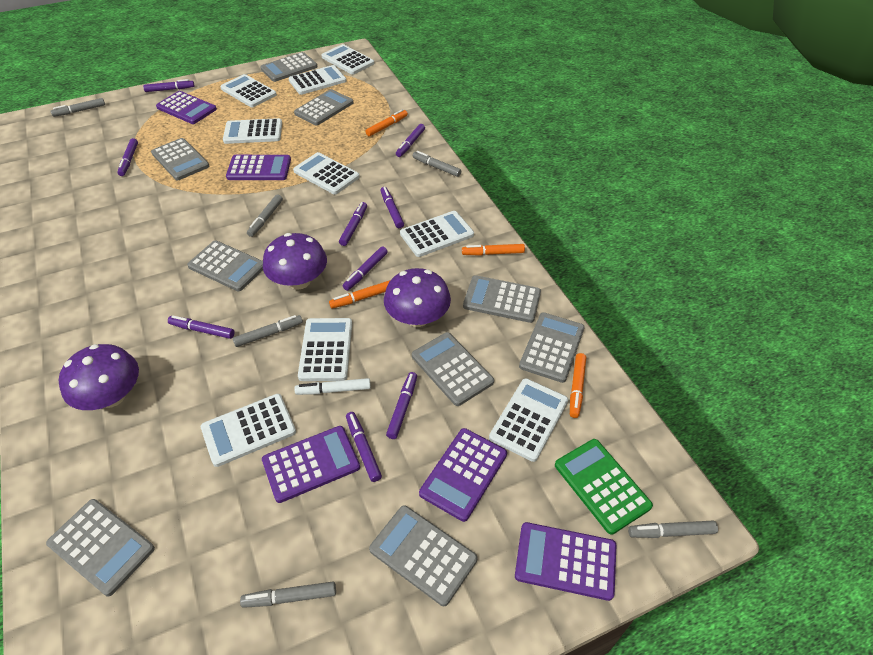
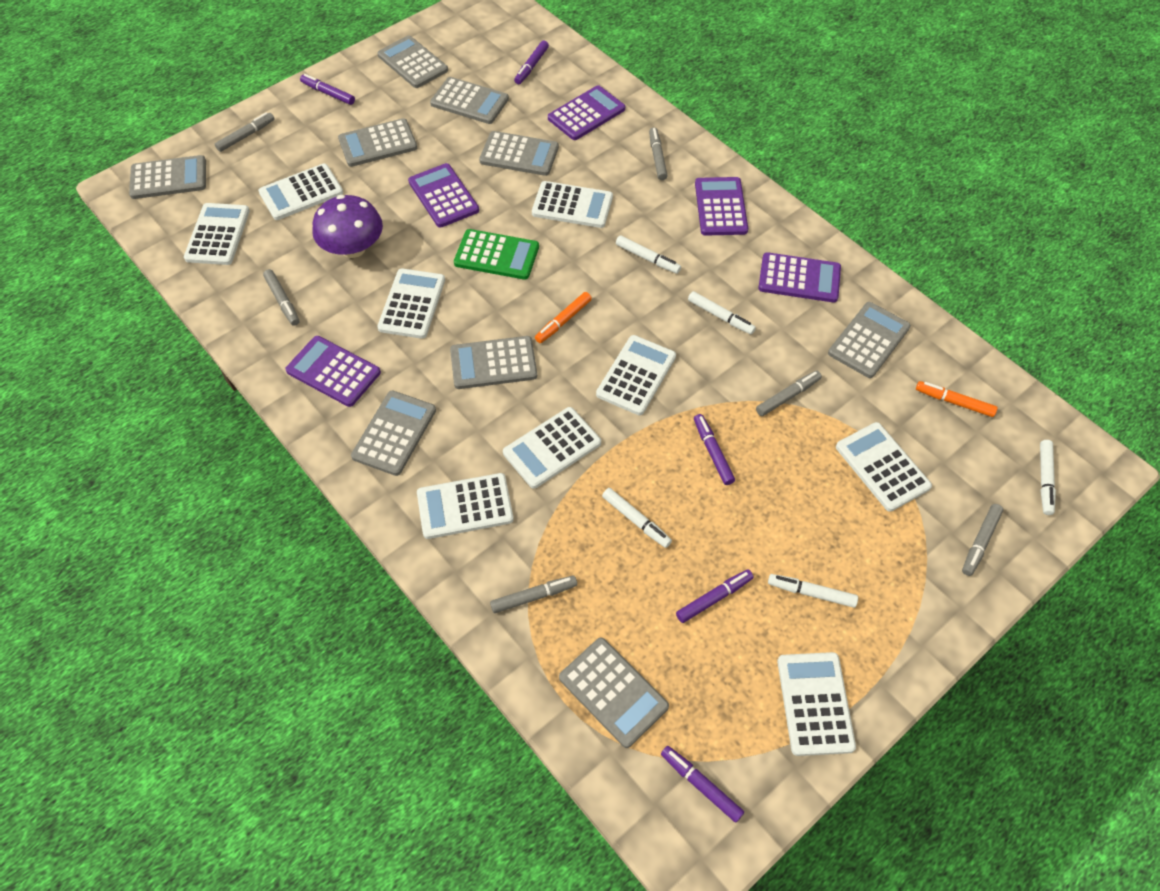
orange marker: [329,280,390,309] [365,109,408,136] [462,244,525,256] [570,353,586,418] = 4 -> [535,292,592,343] [916,381,998,417] = 2
purple marker: [117,138,138,176] [143,79,195,92] [168,315,234,339] [339,202,367,246] [343,246,388,291] [346,412,382,482] [380,187,404,228] [386,372,417,439] [396,124,425,157] = 9 -> [300,74,355,105] [514,41,549,84] [661,746,744,823] [676,569,754,623] [694,414,735,485] = 5
purple mushroom: [59,344,139,410] [263,233,327,290] [384,268,451,327] = 3 -> [312,195,383,258] = 1
white marker: [294,378,371,395] = 1 -> [602,488,672,548] [616,236,681,274] [688,291,756,335] [768,574,858,608] [1040,440,1056,515] = 5

